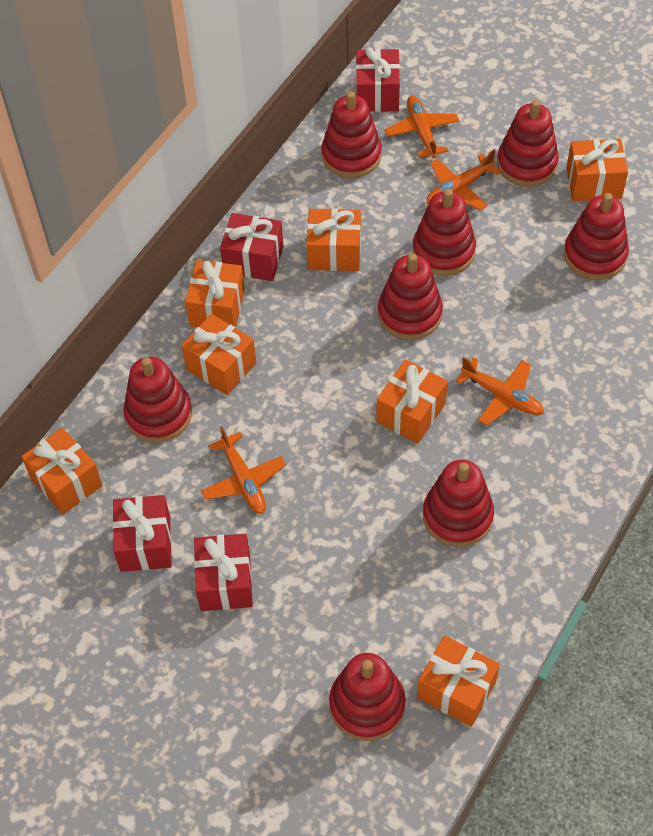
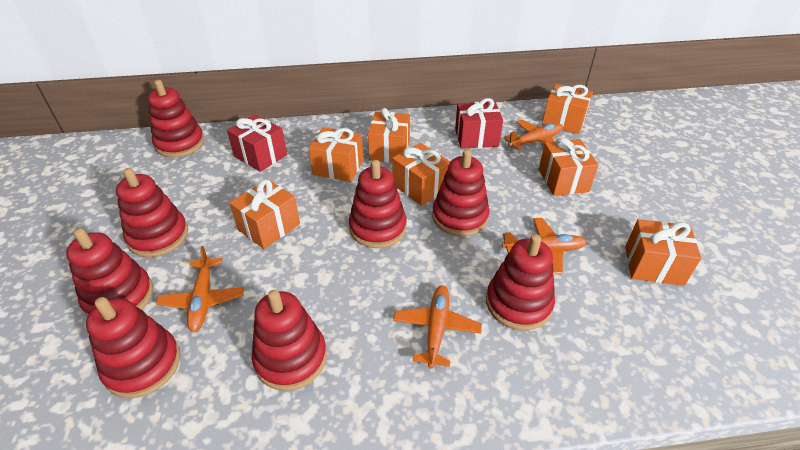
red gift: [112,495,172,572] [194,534,253,611] [220,213,284,281] [356,47,400,112] = 4 -> [227,115,287,172] [455,98,503,149] = 2

